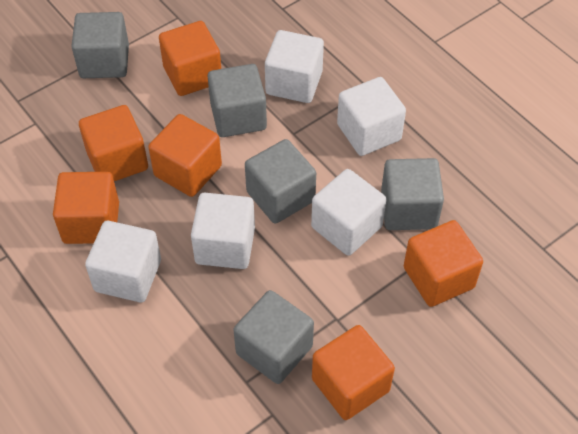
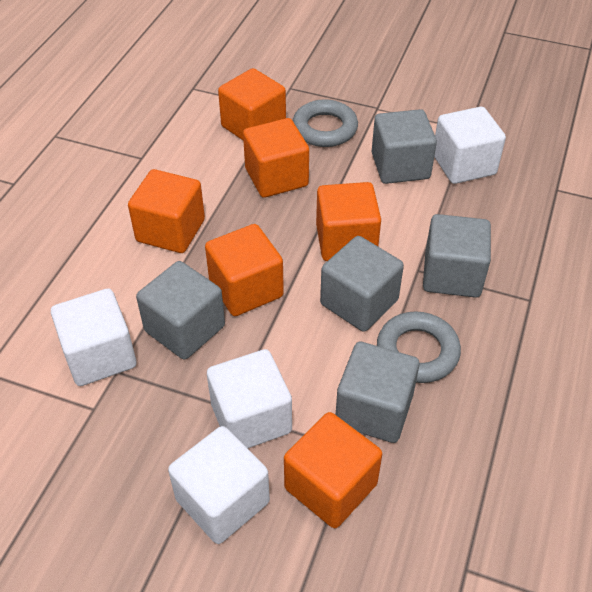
grey ring: none = 0 -> [293,99,358,147] [377,311,461,383] = 2
white cube: [85,221,161,302] [191,193,255,269] [265,30,324,103] [311,169,386,256] [337,77,406,156] = 5 -> [51,288,136,386] [168,426,270,544] [207,349,292,449] [434,107,506,184] = 4

